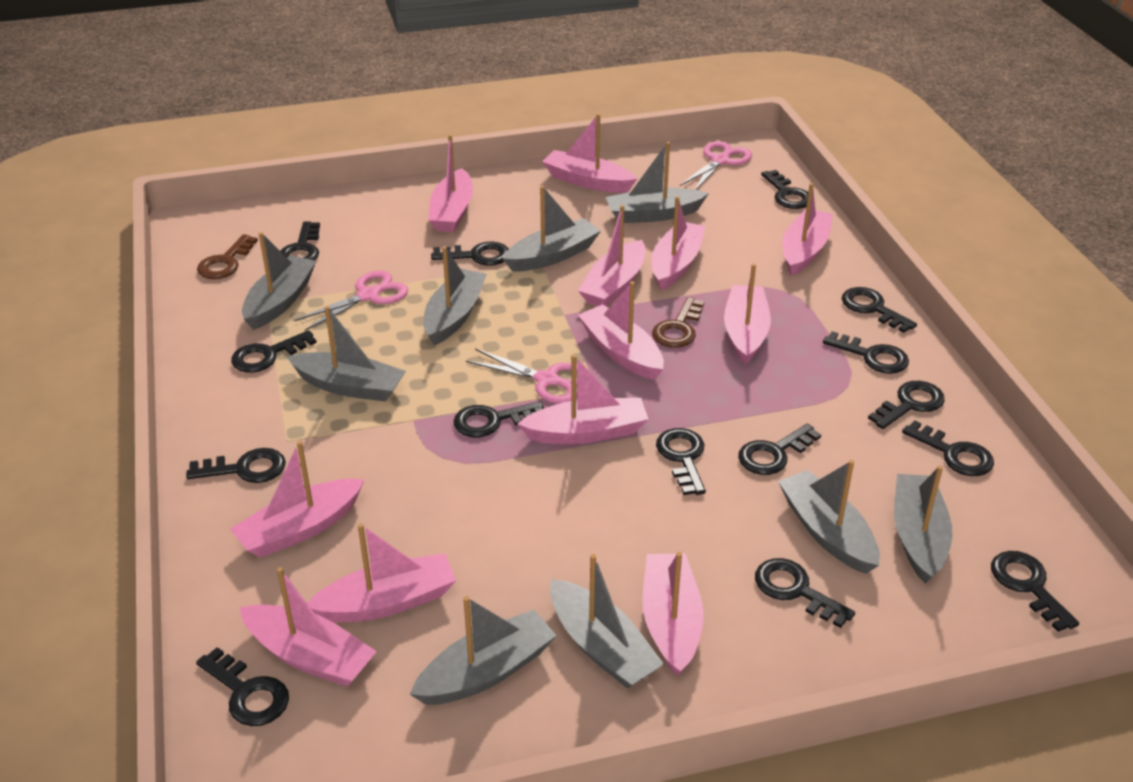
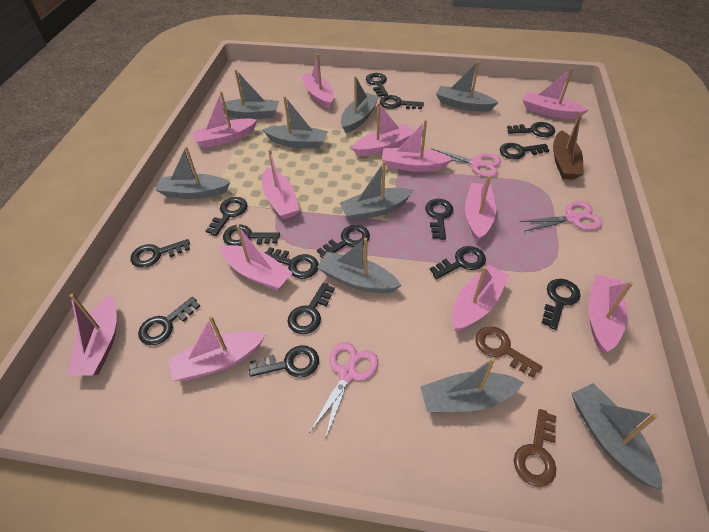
brown boat: none = 0 -> [553,111,584,180] = 1

